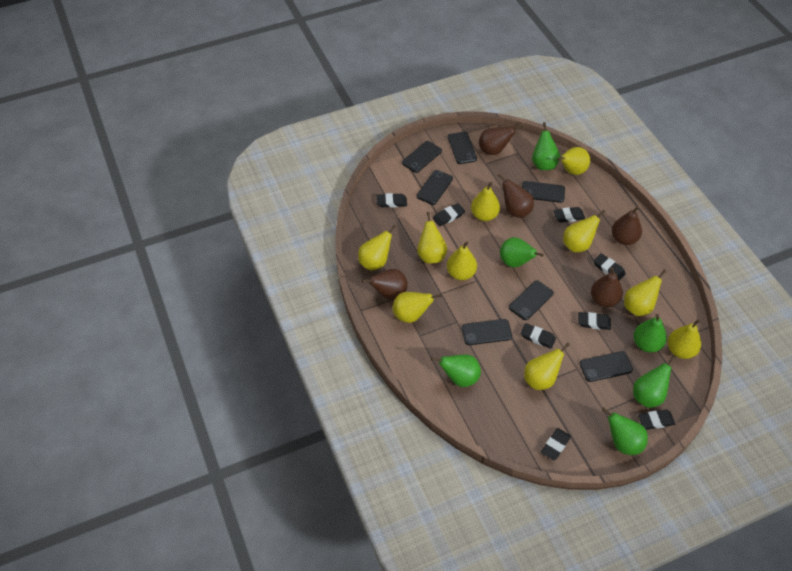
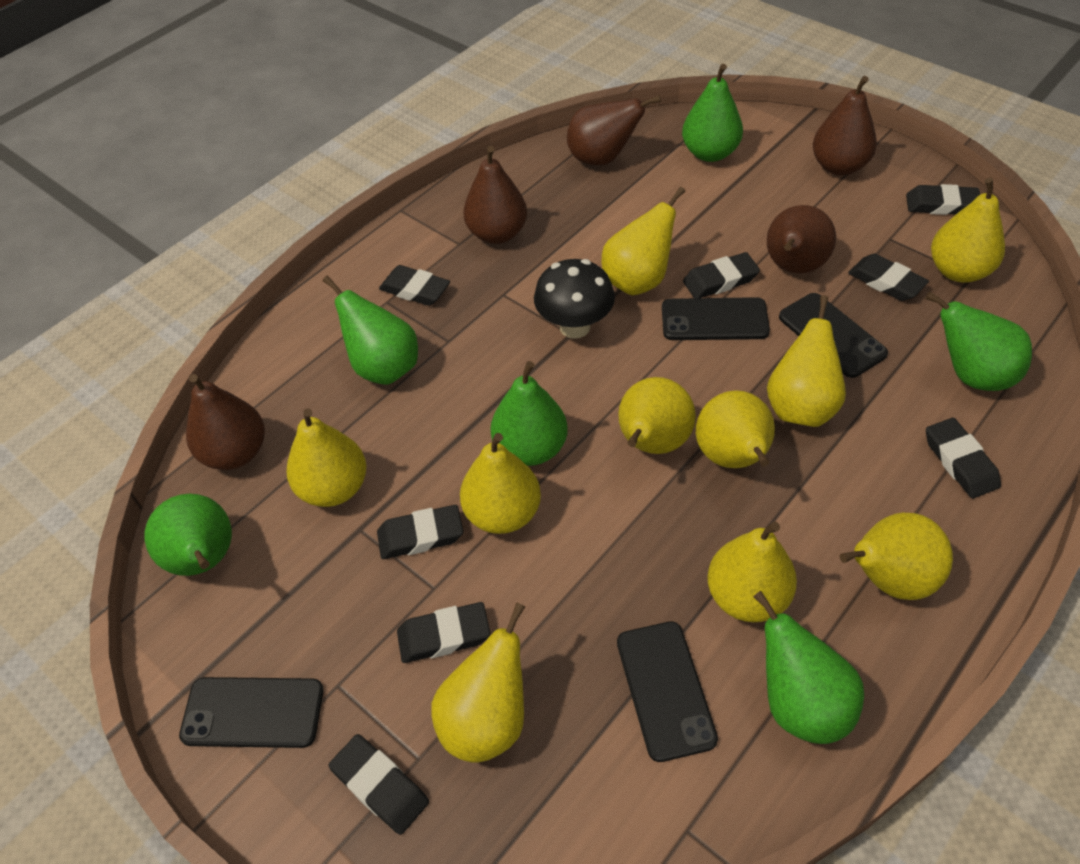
black mushroom: none = 0 -> [534,259,615,339] = 1
black phone: [402,141,442,173] [416,170,453,205] [448,132,477,164] [462,319,512,345] [509,280,554,320] [522,181,565,203] [579,351,633,382] = 7 -> [179,677,324,748] [617,621,718,762] [662,297,770,340] [779,293,888,378] = 4

